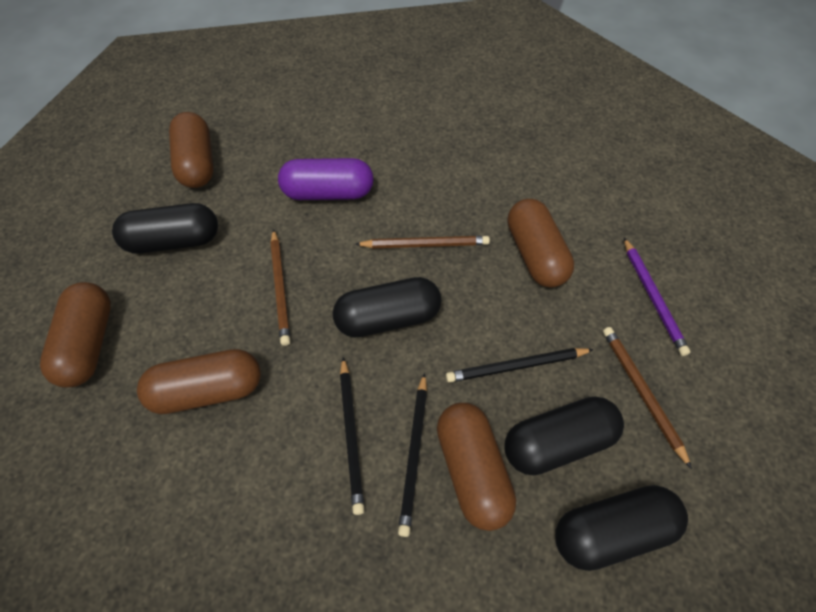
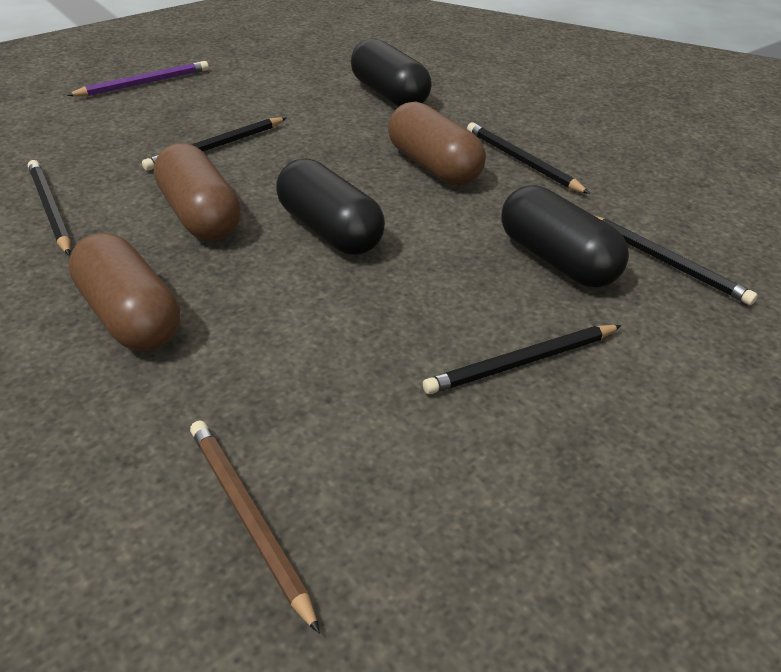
black capsule: [112,203,218,254] [333,277,441,337] [505,396,624,475] [555,485,688,571] = 4 -> [276,158,385,255] [351,38,432,107] [502,185,629,287] = 3
black pencil: [340,357,365,515] [398,373,427,537] [446,348,594,383] = 3 -> [28,160,71,255] [142,117,286,171] [423,325,622,394] [467,123,590,194] [595,216,758,305] = 5
brown capsule: [40,282,111,388] [137,349,261,414] [169,112,214,188] [437,403,516,531] [507,199,574,288] = 5 -> [68,233,180,351] [154,143,241,241] [388,102,486,185] = 3
brown pencil: [270,229,290,346] [355,236,490,248] [603,327,692,469] = 3 -> [190,421,320,634] = 1
purple capsule: [278,158,374,200] = 1 -> none = 0

